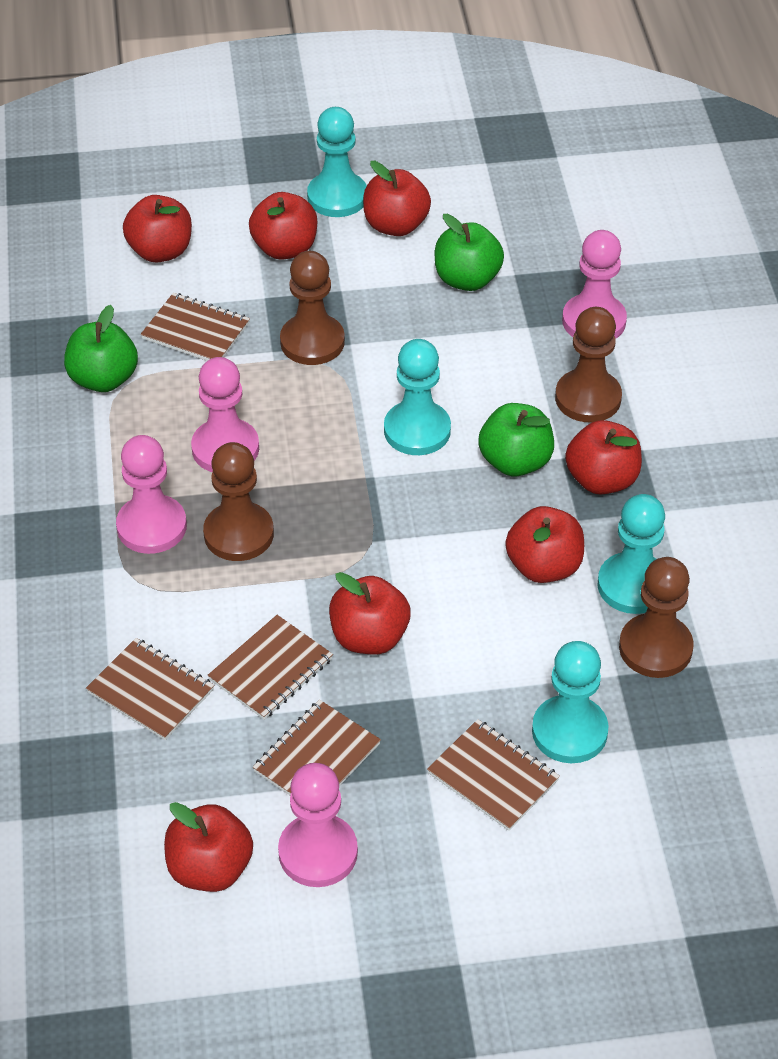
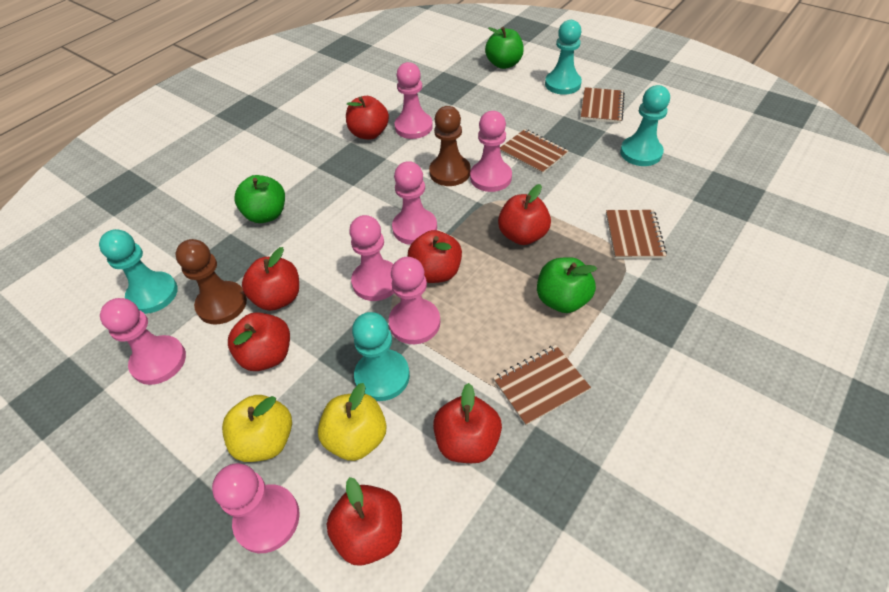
brown notebook: [86,638,214,740] [141,293,250,361] [208,615,333,720] [253,700,381,795] [427,719,560,831] = 5 -> [493,345,591,426] [500,129,569,174] [581,87,625,123] [606,210,667,259] = 4
brown pawn: [203,442,274,561] [280,251,345,365] [555,307,622,422] [619,557,694,678] = 4 -> [176,239,247,325] [429,106,471,186] = 2
pink pawn: [116,435,187,554] [191,357,259,472] [278,763,358,887] [562,230,627,338] = 4 -> [100,298,186,385] [212,463,300,553] [349,215,394,301] [389,257,440,344] [392,161,437,245] [395,62,433,139] [470,111,512,192] = 7
yellow apple: none = 0 -> [222,395,292,462] [318,383,387,461] = 2

